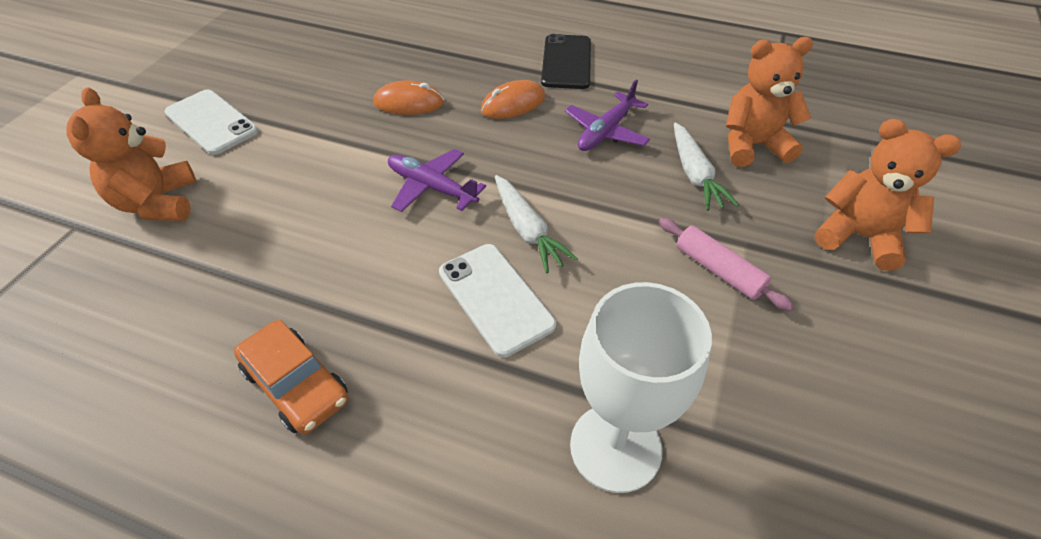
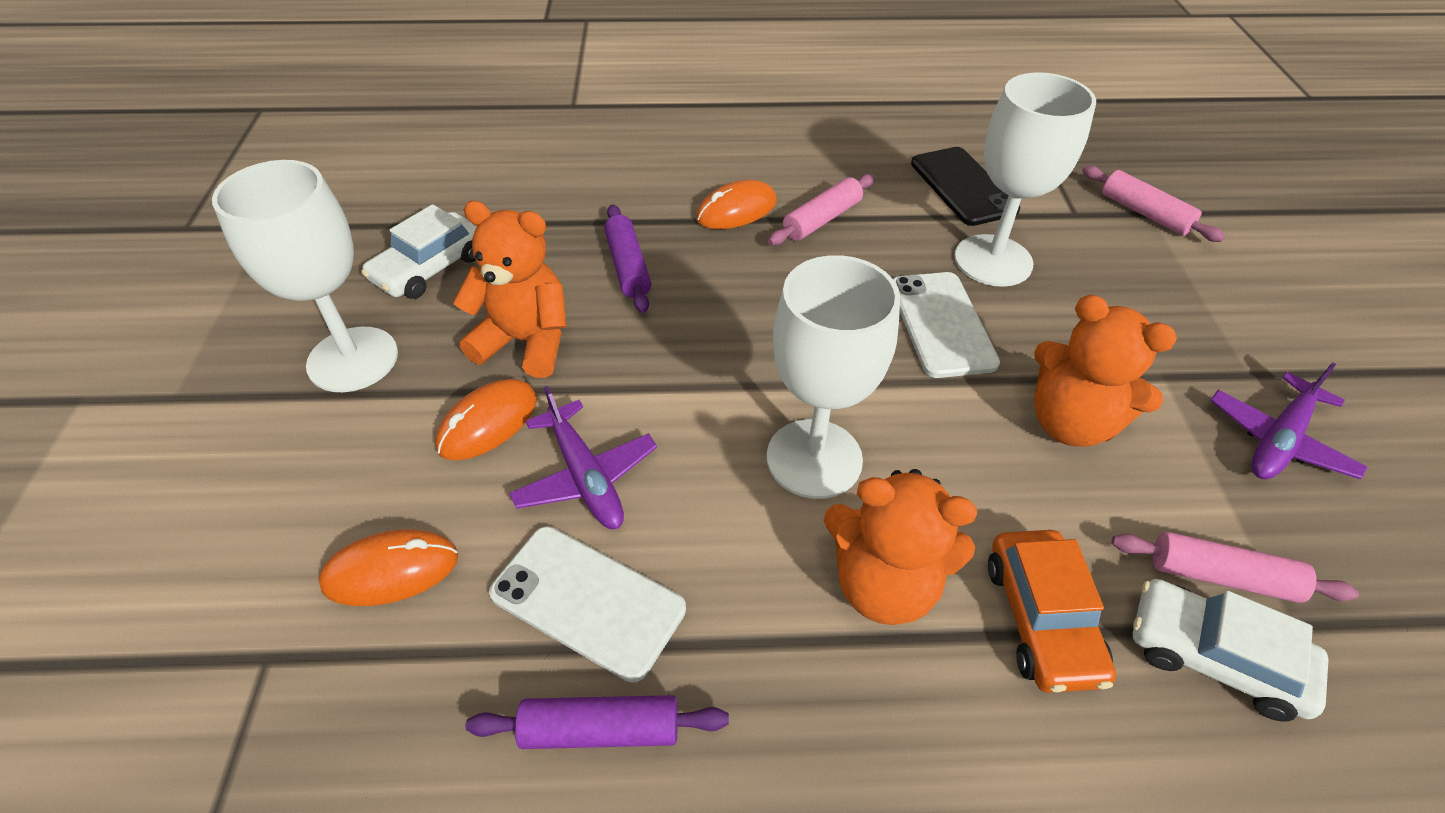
orange mouse: [373,80,444,115] [481,80,545,119] = 2 -> [318,529,459,606] [435,379,537,460] [696,180,777,229] = 3
pink rolling pin: [659,218,794,311] = 1 -> [768,174,875,245] [1082,166,1225,242] [1112,532,1359,603] = 3
purple rolling pin: none = 0 -> [466,695,729,749] [604,204,651,313] = 2
white car: none = 0 -> [361,204,477,299] [1133,579,1328,721] = 2
white carrot: [495,175,578,273] [674,122,739,211] = 2 -> none = 0
white goblet: [570,282,712,493] = 1 -> [212,160,398,392] [767,255,900,499] [954,72,1096,287] = 3

